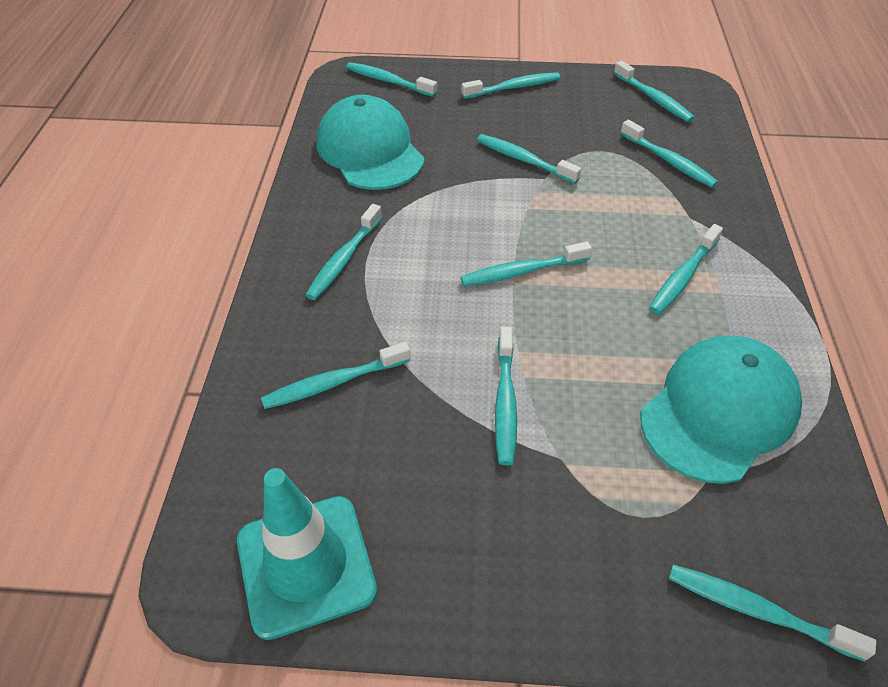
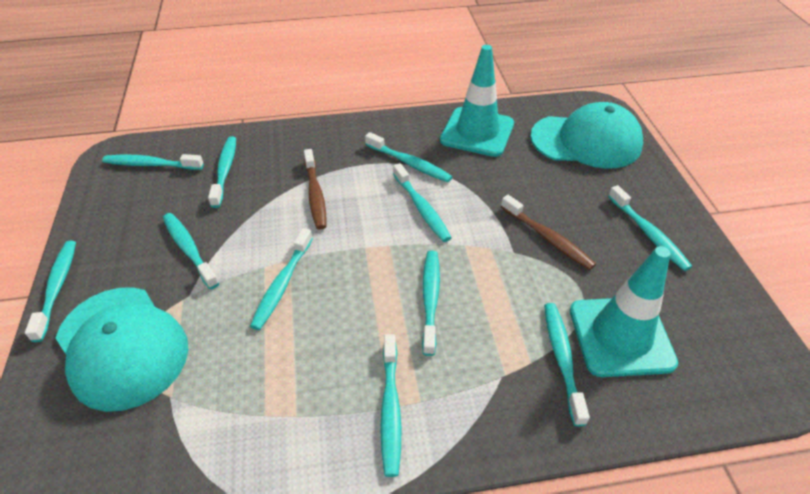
brown toothbrush: none = 0 -> [304,149,327,230] [501,195,596,270] = 2
turquoise traffic cone: [237,468,377,640] = 1 -> [440,45,514,157] [570,246,678,377] = 2

